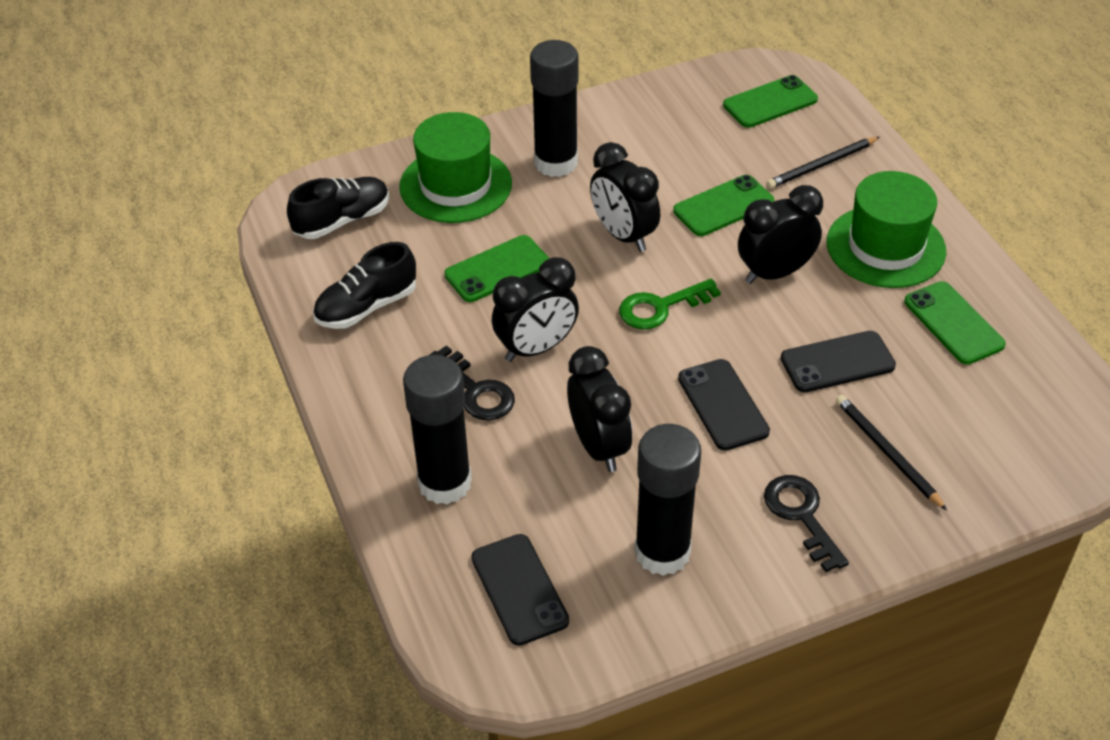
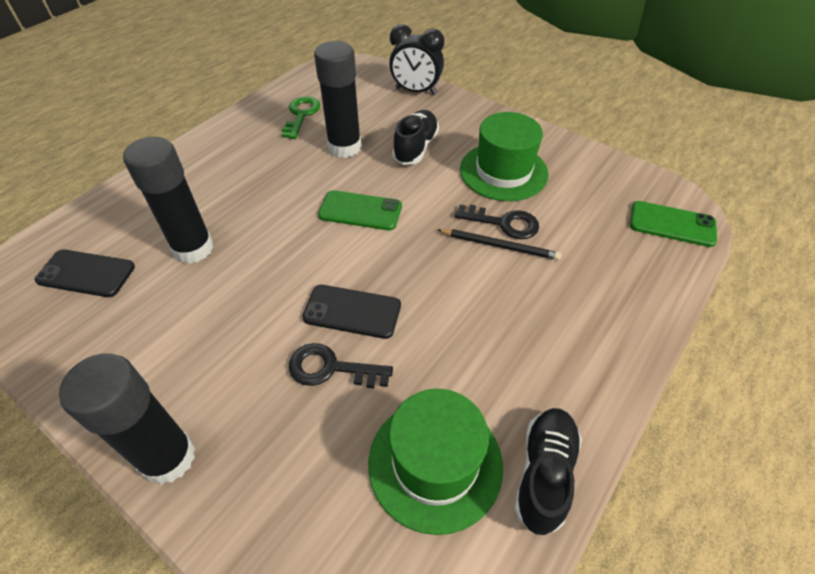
black clock: [492,257,579,362] [567,346,632,472] [590,142,660,252] [738,185,823,284] = 4 -> [389,24,444,95] = 1
black pencil: [767,137,880,189] [836,395,947,511] = 2 -> [438,229,562,260] = 1
black phone: [471,534,569,646] [678,359,770,451] [781,331,896,392] = 3 -> [35,250,135,297] [302,285,401,339] = 2
green phone: [444,235,550,302] [673,175,774,236] [723,75,818,128] [904,281,1006,364] = 4 -> [318,190,402,230] [630,201,717,247] = 2

